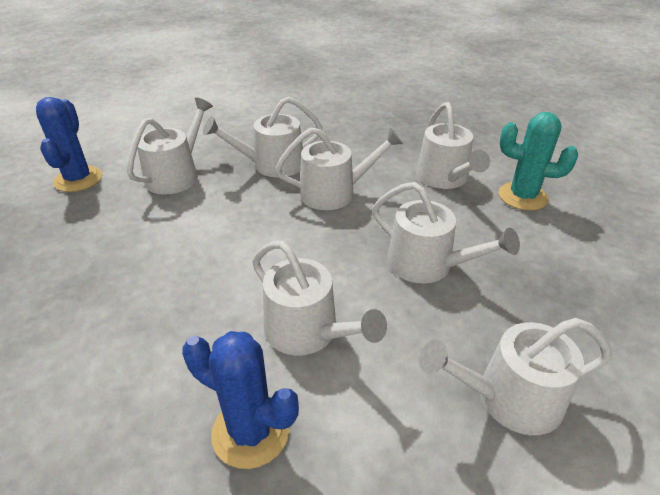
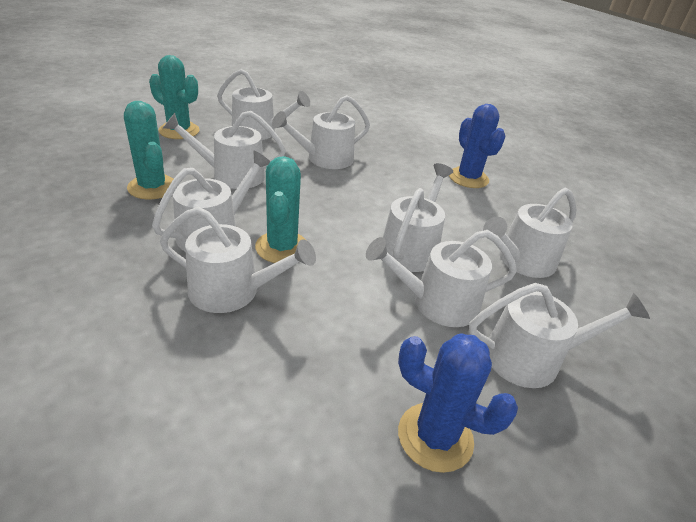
turquoise cactus: [499,112,578,211] = 1 -> [124,101,174,200] [149,55,200,139] [255,156,306,263] = 3
white watering can: [127,97,213,195] [203,97,322,177] [252,241,387,355] [275,128,403,210] [372,182,520,284] [416,102,490,189] [419,318,612,435] = 7 -> [152,150,270,252] [160,207,316,313] [163,111,286,189] [217,69,310,140] [272,95,370,169] [366,230,517,327] [383,163,453,272] [469,283,650,388] [483,188,576,278] = 9

